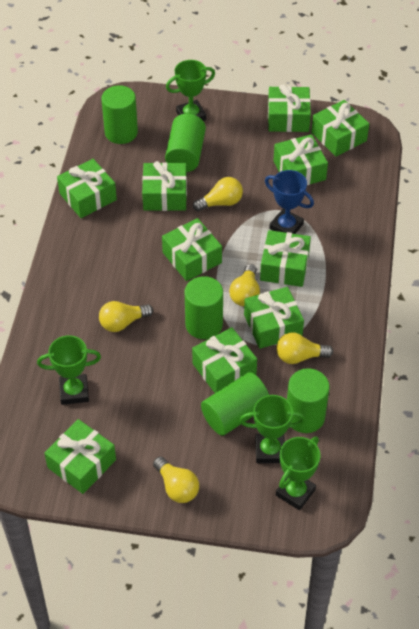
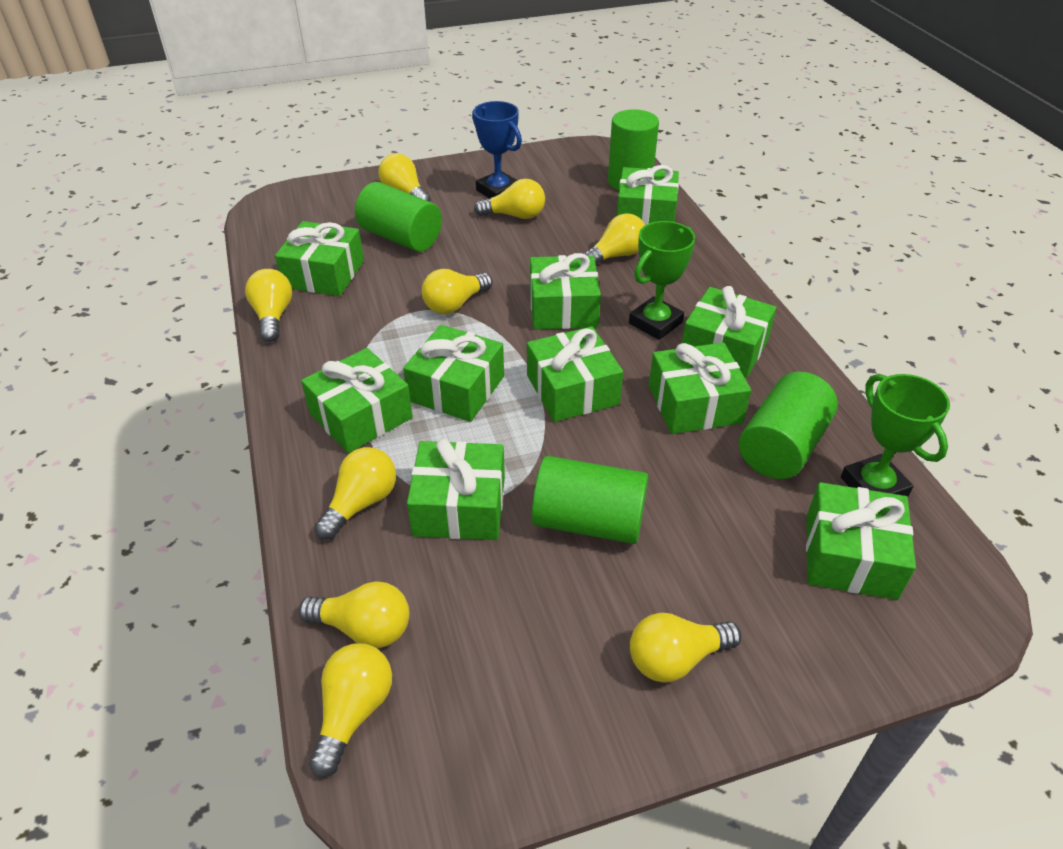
green cylinder: [101,85,138,144] [165,114,206,172] [185,276,223,339] [201,372,269,436] [287,368,329,433] = 5 -> [355,182,442,252] [532,456,648,544] [608,109,659,191] [739,372,838,479] = 4
green trophy: [37,335,101,405] [166,60,215,121] [239,395,306,463] [276,437,320,510] = 4 -> [629,221,695,340] [841,374,950,497] = 2
yellow light bulb: [99,301,153,332] [153,457,199,503] [193,177,243,212] [229,264,260,306] [276,332,333,364] = 5 -> [245,269,292,342] [298,581,409,648] [309,643,392,778] [315,447,396,540] [378,154,431,202] [422,269,492,314] [474,179,545,219] [583,213,645,264] [630,613,741,682] = 9

